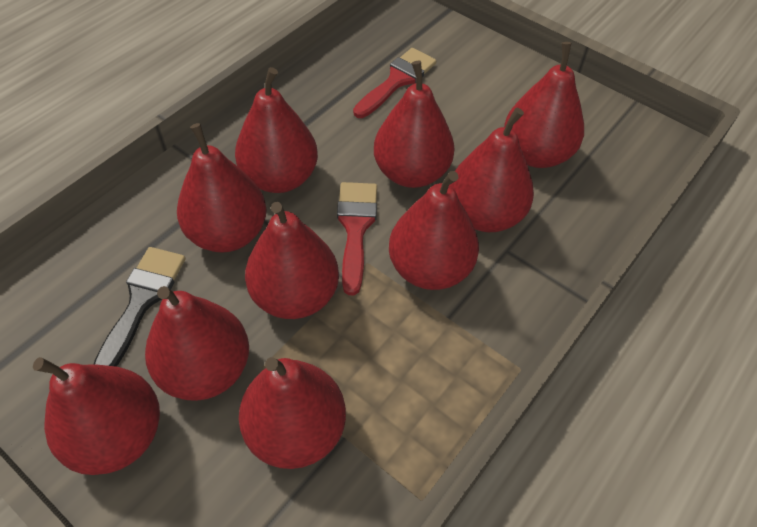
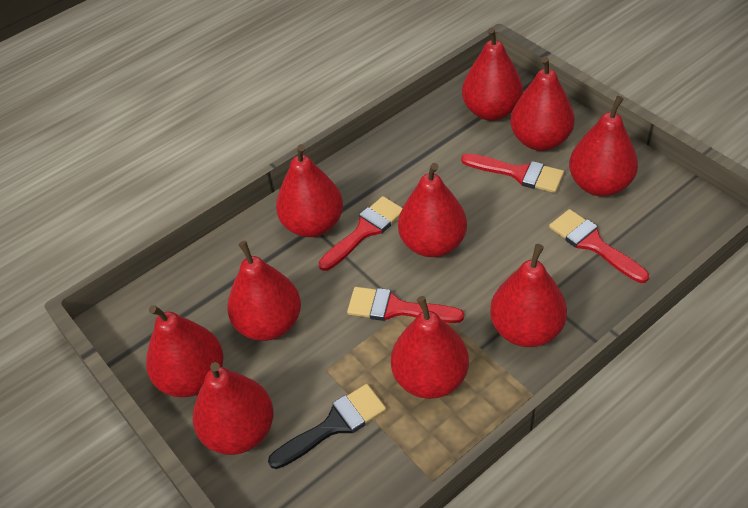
red brush: [337,182,377,295] [353,48,436,118] = 2 -> [319,196,402,271] [347,287,464,323] [461,153,564,193] [549,209,649,283] = 4

